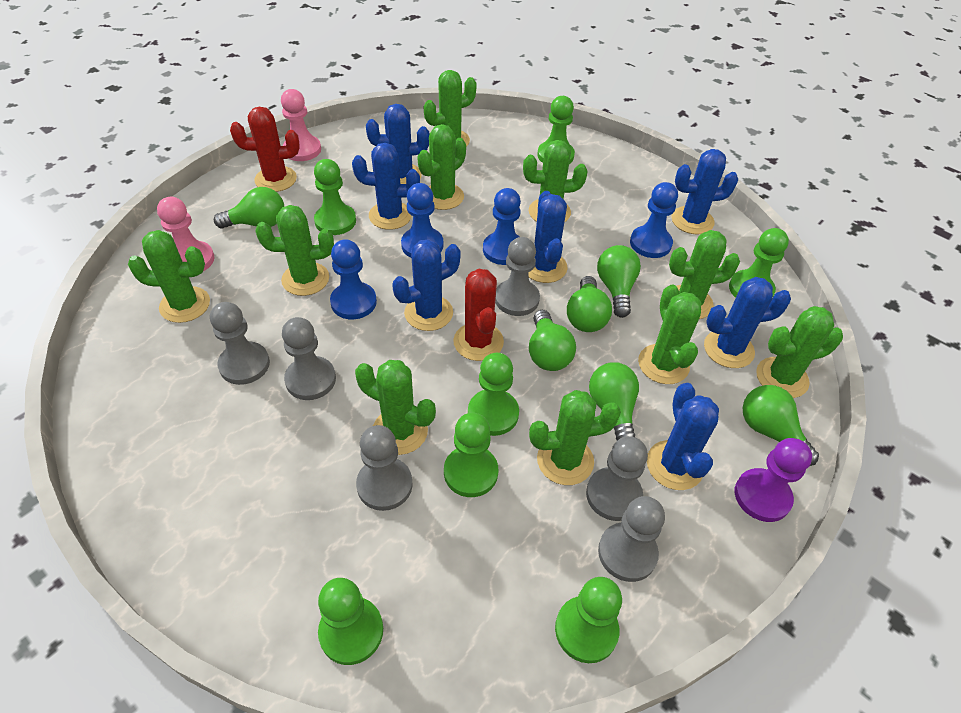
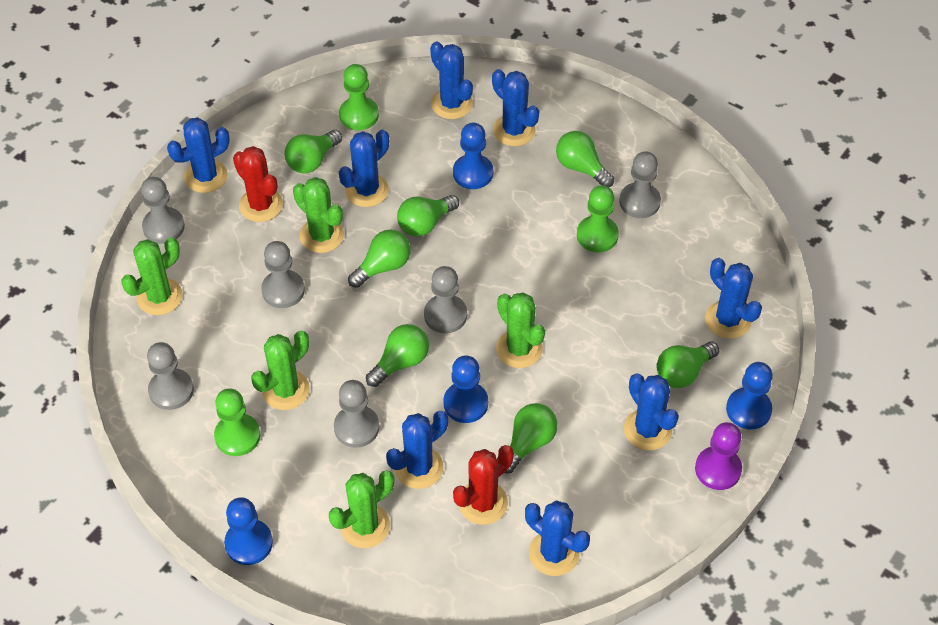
blue cactus: [352,143,420,230] [366,104,430,184] [392,239,461,331] [528,191,568,283] [647,383,719,490] [671,149,738,234] [704,277,791,368] = 7 -> [167,117,230,193] [339,130,389,207] [386,411,448,489] [430,41,473,119] [492,69,539,146] [525,500,590,576] [624,373,679,451] [705,258,762,339] = 8
green cactus: [128,230,210,323] [255,205,334,296] [355,360,436,455] [417,124,466,210] [424,70,477,147] [523,140,588,222] [529,390,621,485] [638,285,701,384] [669,230,740,319] [756,306,843,398] = 10 -> [121,237,183,315] [251,331,310,410] [293,177,344,253] [329,470,394,548] [496,292,545,368] = 5
green light bulb: [214,187,284,229] [529,310,576,371] [567,276,612,332] [589,362,639,441] [597,245,641,318] [742,385,819,466] = 6 -> [284,130,342,173] [348,230,411,288] [366,324,429,387] [397,195,459,237] [504,403,557,474] [556,131,614,187] [656,341,719,388] = 7
green pawn: [314,159,356,235] [318,578,383,665] [444,413,498,497] [468,353,519,436] [537,96,575,164] [555,577,622,663] [729,228,789,298] = 7 -> [214,388,261,456] [339,64,379,130] [577,185,619,252] = 3
pink pawn: [157,197,214,271] [281,89,321,161] = 2 -> none = 0

